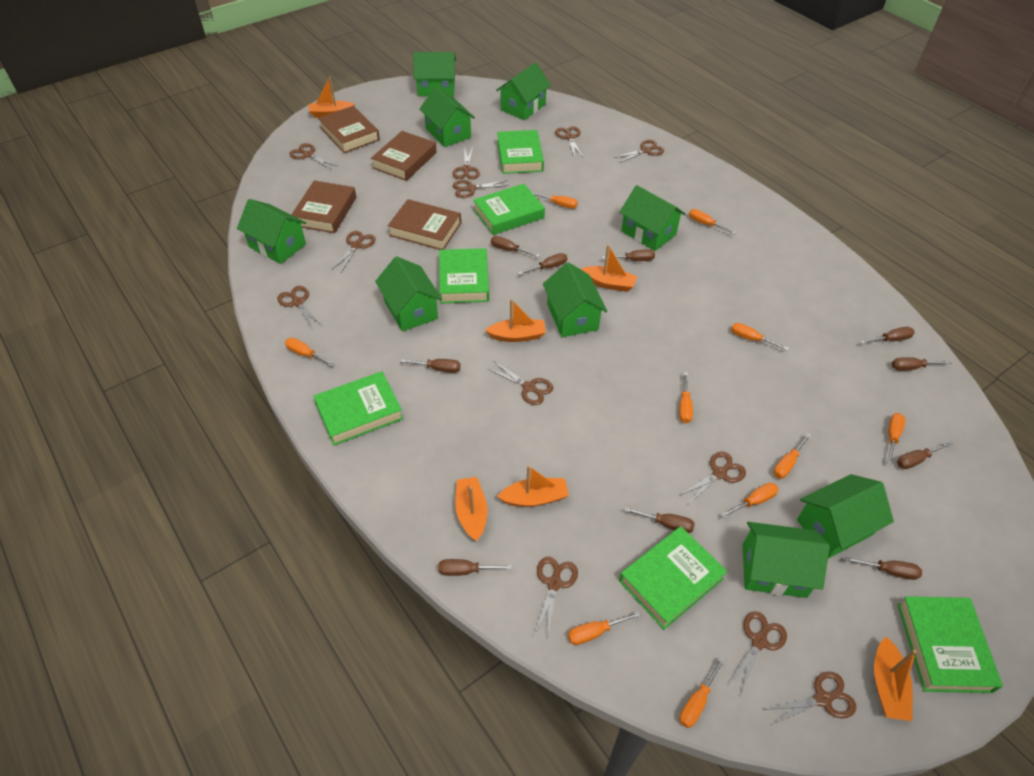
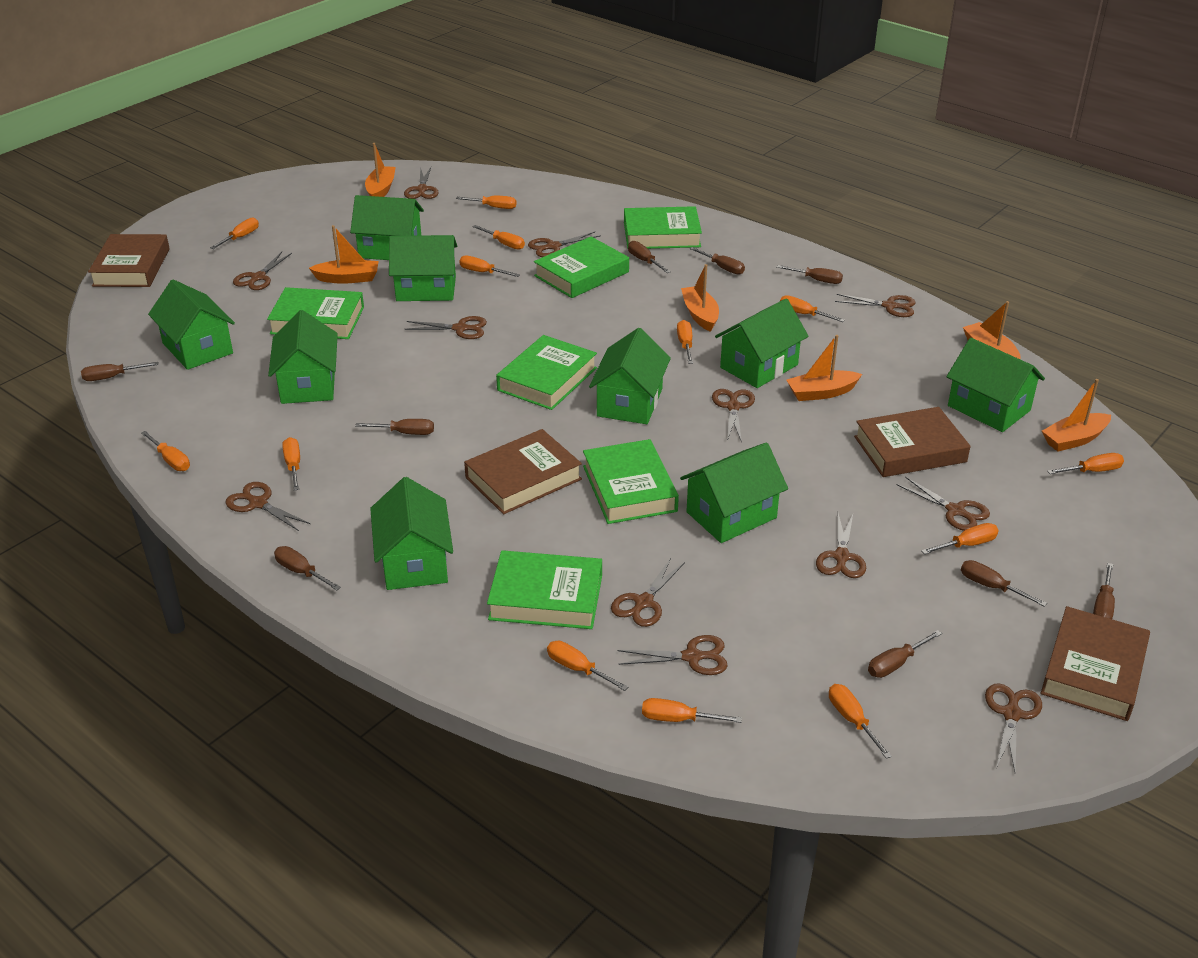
brown screwdriver: [400,359,461,373] [439,559,512,576] [491,236,540,257] [518,253,567,275] [602,250,655,261] [624,507,695,533] [845,557,922,580] [860,327,915,344] [892,357,952,371] [897,442,953,469] = 10 -> [81,362,159,381] [274,546,341,590] [355,419,434,435] [628,241,671,273] [690,247,745,275] [777,265,843,284] [868,630,942,678] [961,560,1047,607] [1093,563,1115,619] = 9
orange screwdriver: [285,338,335,367] [532,192,578,209] [568,611,641,645] [679,372,693,423] [679,657,725,728] [689,209,736,234] [721,483,778,518] [731,323,789,351] [773,433,811,479] [887,413,905,464] = 10 -> [141,431,190,471] [210,217,259,249] [282,437,300,490] [456,196,516,209] [459,255,520,277] [473,225,525,250] [547,641,628,691] [642,698,742,723] [677,320,693,364] [780,295,845,322] [829,684,892,759] [921,523,999,554] [1047,453,1124,474] = 13

